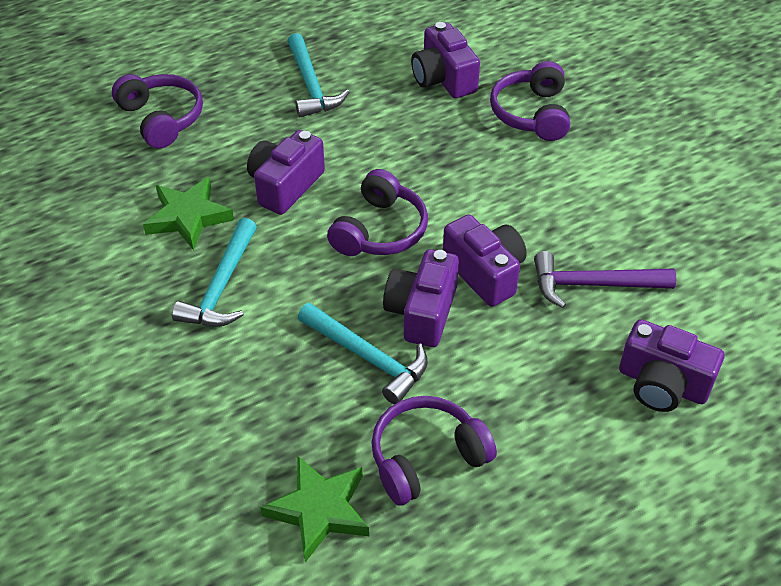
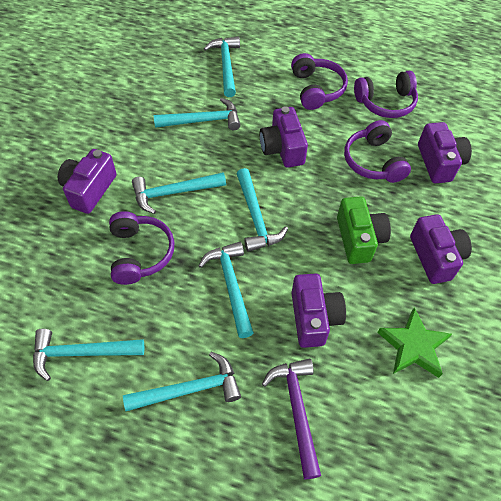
green camera: none = 0 -> [337,196,391,264] = 1
green star: [143,177,234,250] [260,456,369,562] = 2 -> [377,308,452,378] = 1
turquoise hammer: [172,218,257,327] [287,33,349,117] [298,303,428,404] = 3 -> [33,329,144,381] [123,352,241,411] [132,172,226,214] [154,98,240,130] [198,242,254,338] [204,36,240,97] [237,168,288,252] = 7

